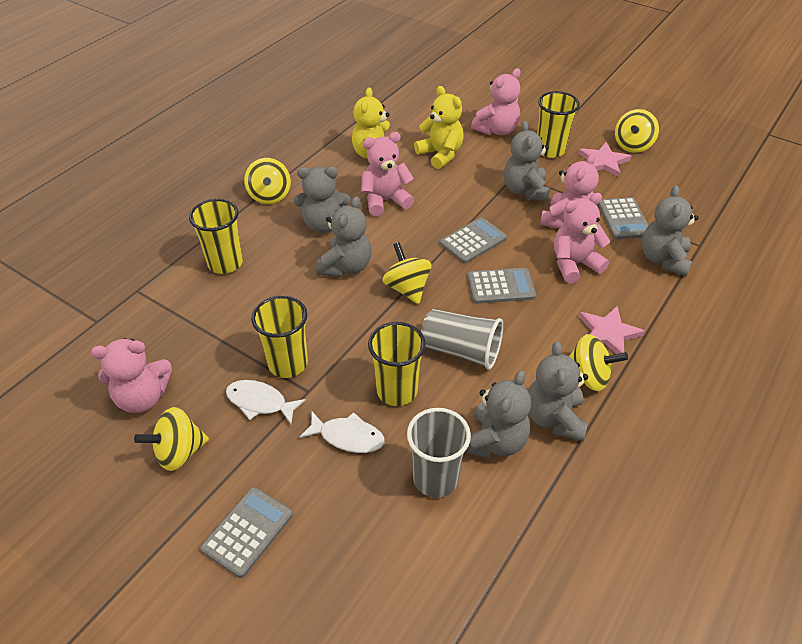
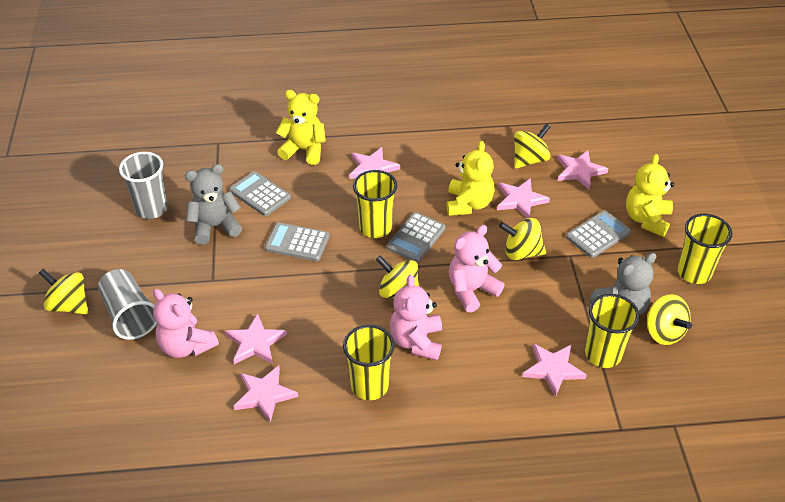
grey teddy bear: [294,167,350,233] [316,196,372,277] [464,370,531,458] [504,121,550,201] [528,341,588,441] [642,186,698,276] = 6 -> [185,164,242,245] [589,253,657,316] = 2
pink star: [578,142,631,177] [579,306,645,354] = 2 -> [225,313,287,364] [234,365,298,423] [349,147,400,179] [497,178,550,218] [522,343,587,397] [557,150,608,189] = 6
pink teddy bear: [91,338,172,413] [361,132,414,216] [471,68,521,135] [540,153,599,229] [554,193,610,283] = 5 -> [153,289,219,358] [390,275,442,360] [449,225,504,313] = 3
white fish: [226,380,306,424] [300,412,385,453] = 2 -> none = 0
yellow teddy bear: [352,87,397,158] [414,86,464,169] = 2 -> [276,90,326,165] [447,141,495,216] [626,154,674,237] = 3

